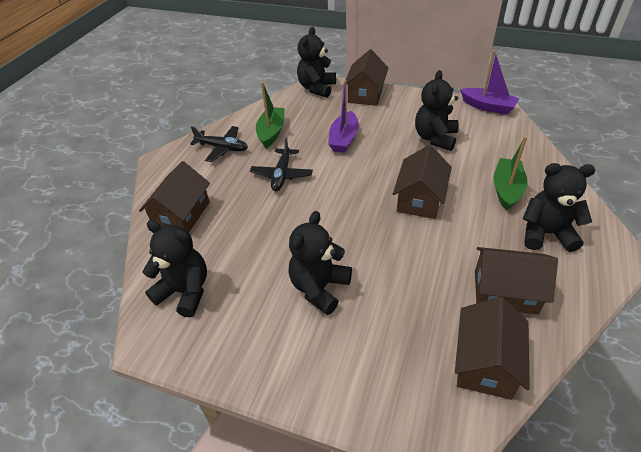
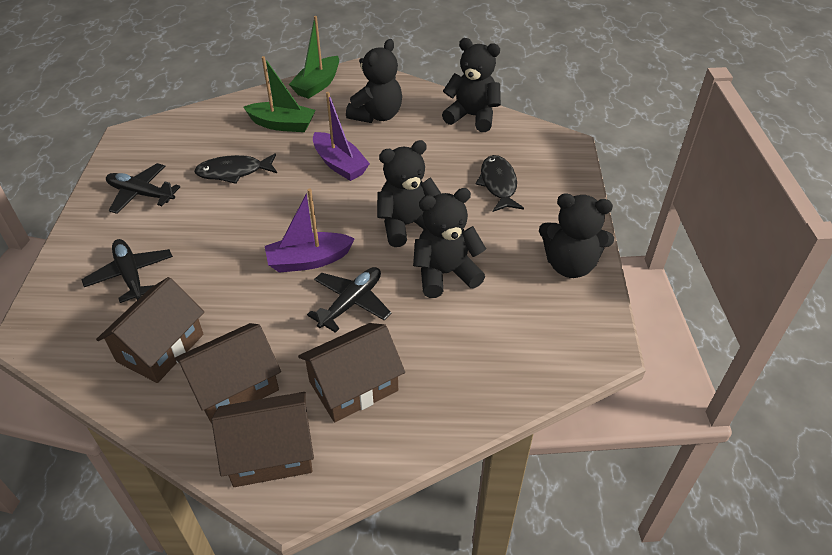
black fish: none = 0 -> [194,153,277,184] [475,155,524,212] = 2
black plane: [190,126,248,162] [250,138,313,191] = 2 -> [81,239,173,303] [106,163,180,214] [307,267,392,333] = 3
brown house: [139,161,210,233] [343,50,388,106] [393,145,452,219] [455,297,530,400] [475,247,558,314] = 5 -> [96,277,204,383] [175,323,281,423] [212,392,314,487] [298,323,405,422] = 4

